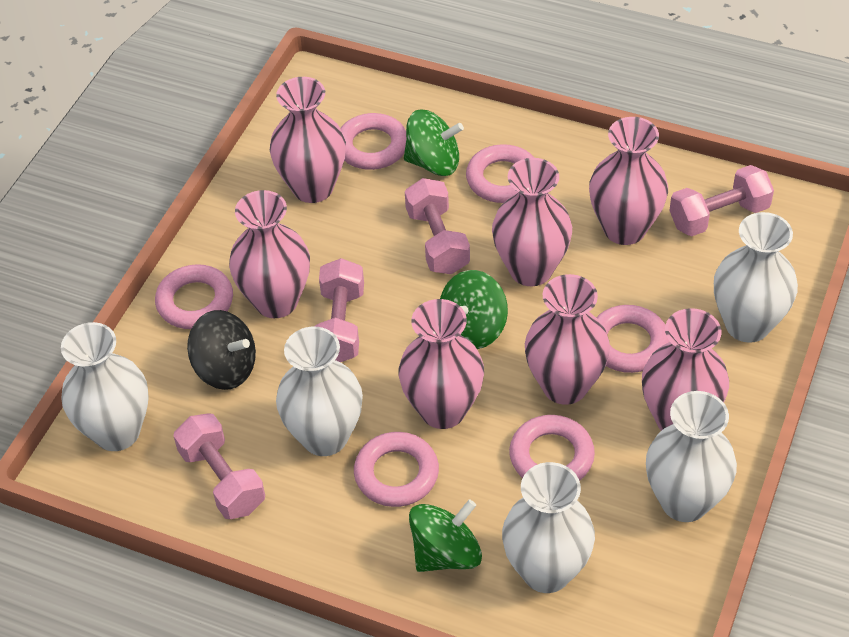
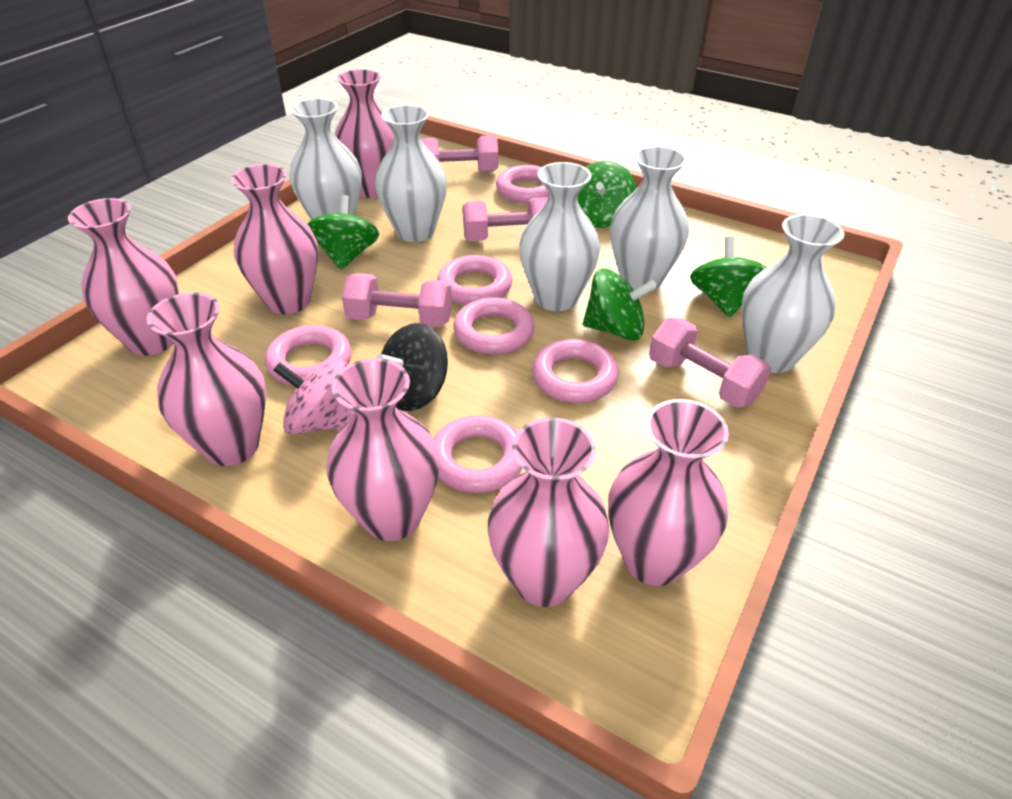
green spinning top: [404,109,464,176] [409,499,482,572] [440,270,508,349] = 3 -> [307,195,379,270] [577,161,636,228] [583,269,657,341] [690,236,766,318] = 4
pink spinning top: none = 0 -> [273,358,355,435] = 1

